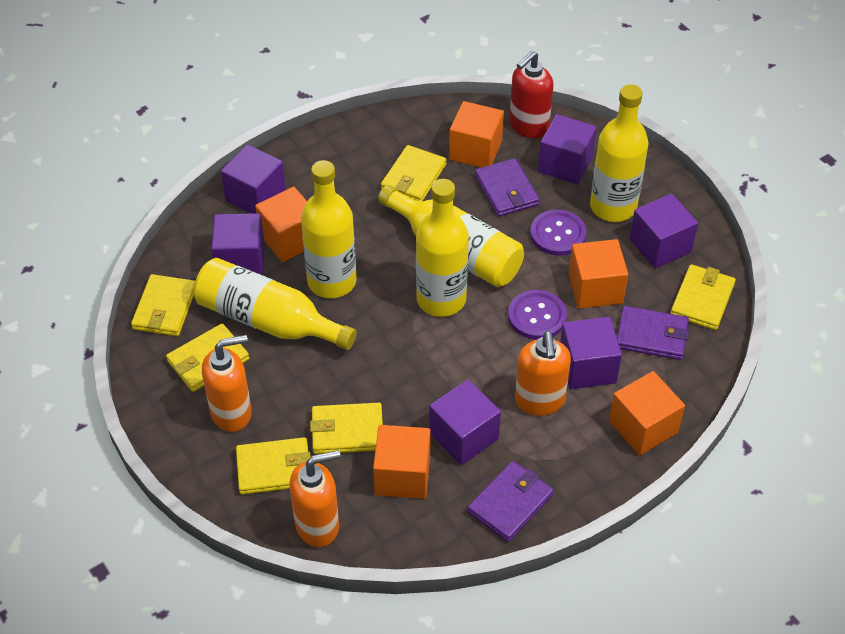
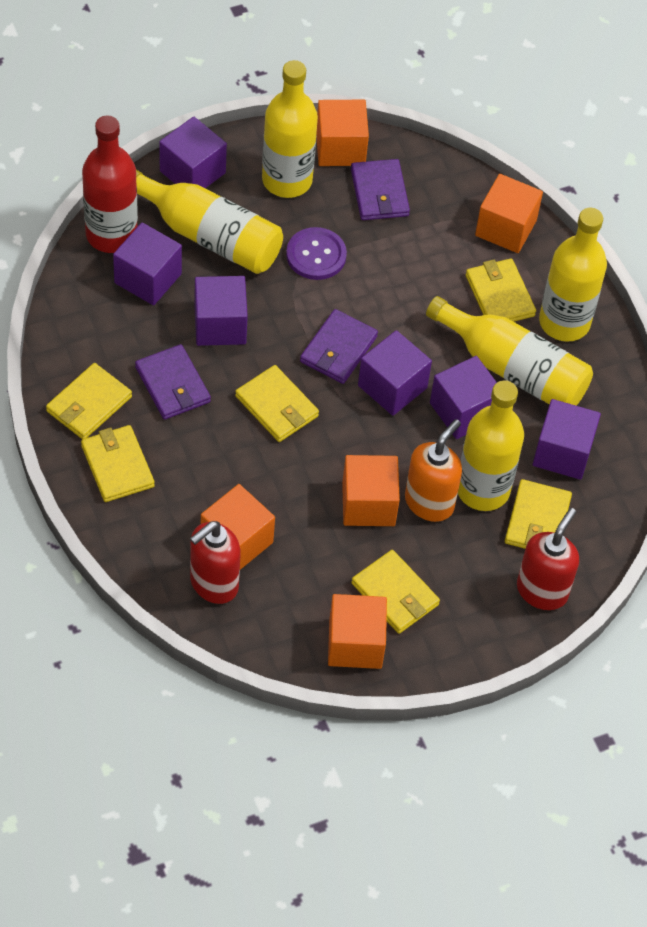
orange soap dispenser: [202,335,252,432] [290,450,341,547] [515,331,571,416] = 3 -> [405,419,462,522] = 1
purple button: [508,290,567,340] [530,209,587,256] = 2 -> [286,227,347,280] = 1
red bottle: none = 0 -> [82,116,138,253] = 1
red soap dispenser: [509,51,553,138] = 1 -> [190,521,241,604] [517,508,579,610] = 2

